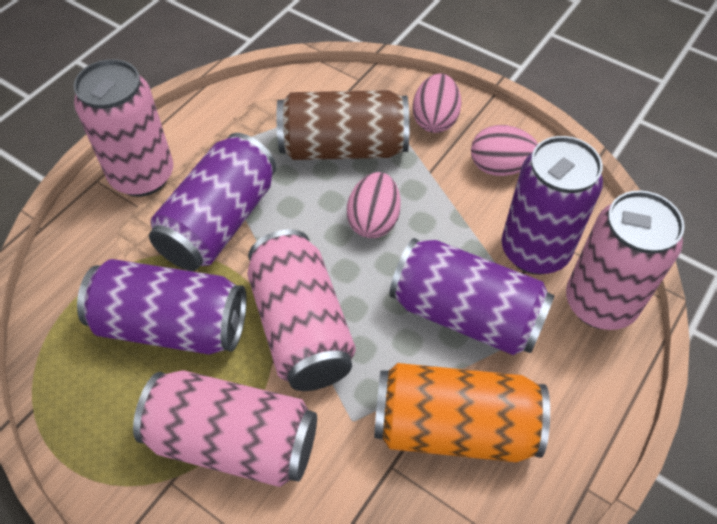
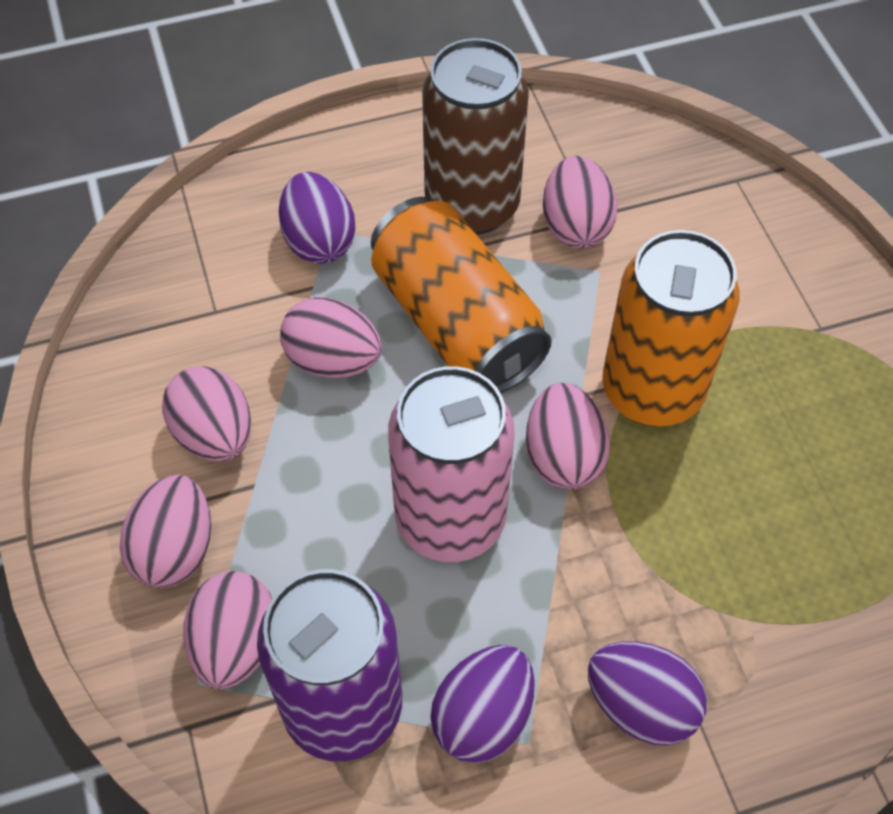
orange can: [374,363,550,463] = 1 -> [371,197,552,393] [602,230,740,426] = 2
pink can: [73,59,173,197] [133,371,317,487] [247,229,356,391] [566,191,685,330] = 4 -> [388,366,515,562] = 1
pink egg: [347,172,401,238] [413,73,461,133] [471,125,538,176] = 3 -> [120,475,211,588] [162,366,251,461] [183,571,272,689] [280,297,382,378] [526,383,610,490] [543,156,618,248] = 6
purple can: [77,259,247,354] [149,133,276,271] [389,238,555,355] [502,136,603,275] = 4 -> [257,569,402,761] = 1
purple egg: none = 0 -> [279,172,355,264] [430,645,535,763] [588,641,707,746] = 3

